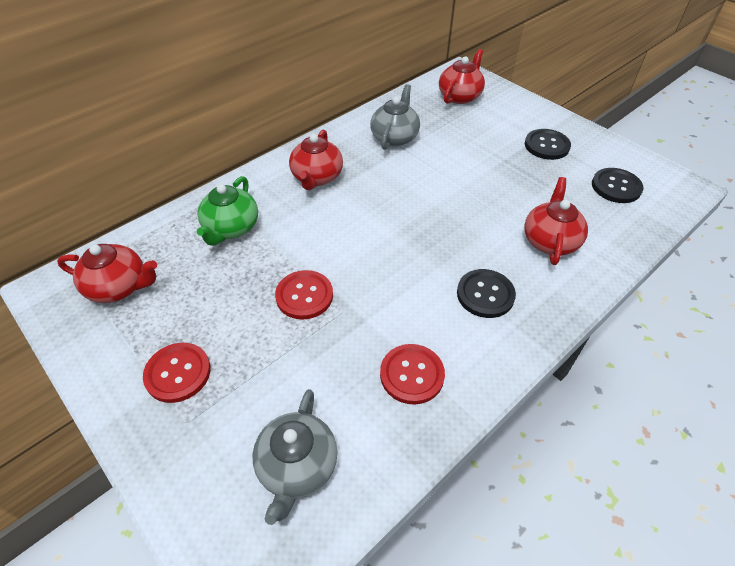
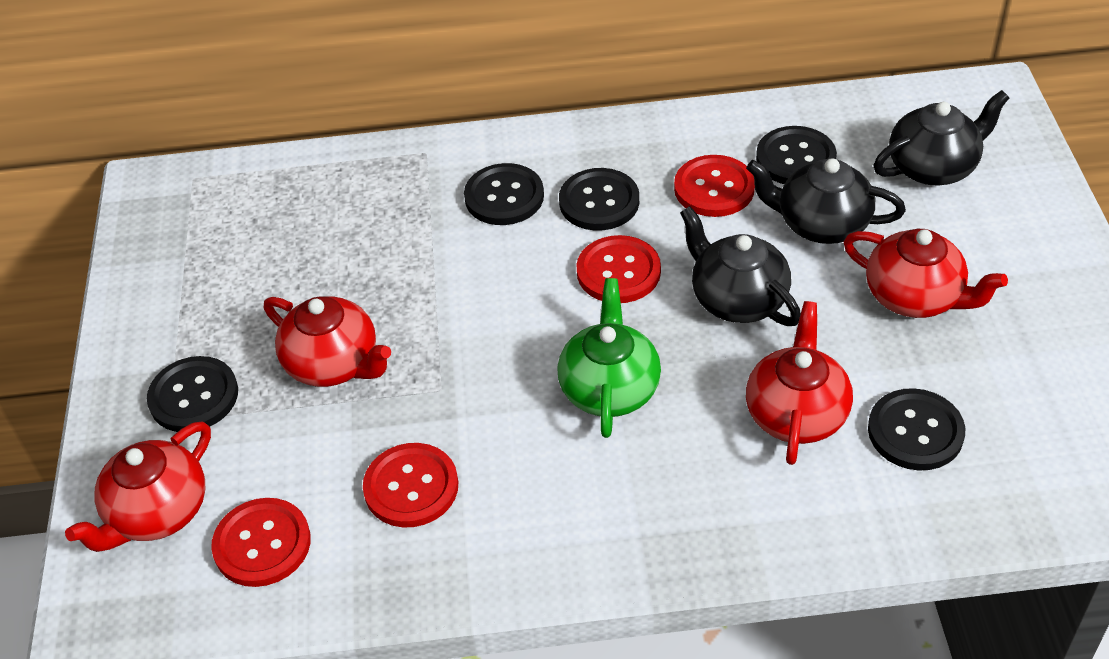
black button: [457,269,516,318] [525,129,571,160] [592,168,644,203] = 3 -> [147,356,238,432] [464,163,544,225] [559,168,639,231] [756,126,837,184] [868,388,965,471] = 5
black teapot: none = 0 -> [680,206,801,326] [746,158,906,244] [874,90,1009,185] = 3
grey teapot: [253,389,337,525] [370,84,420,150] = 2 -> none = 0
red button: [143,343,211,403] [275,270,333,320] [380,344,445,404] = 3 -> [211,498,311,587] [363,443,458,527] [576,235,661,303] [674,155,755,217] = 4

